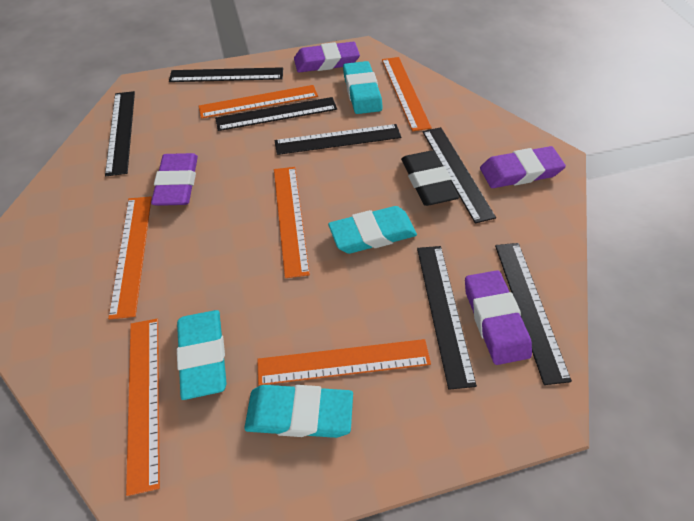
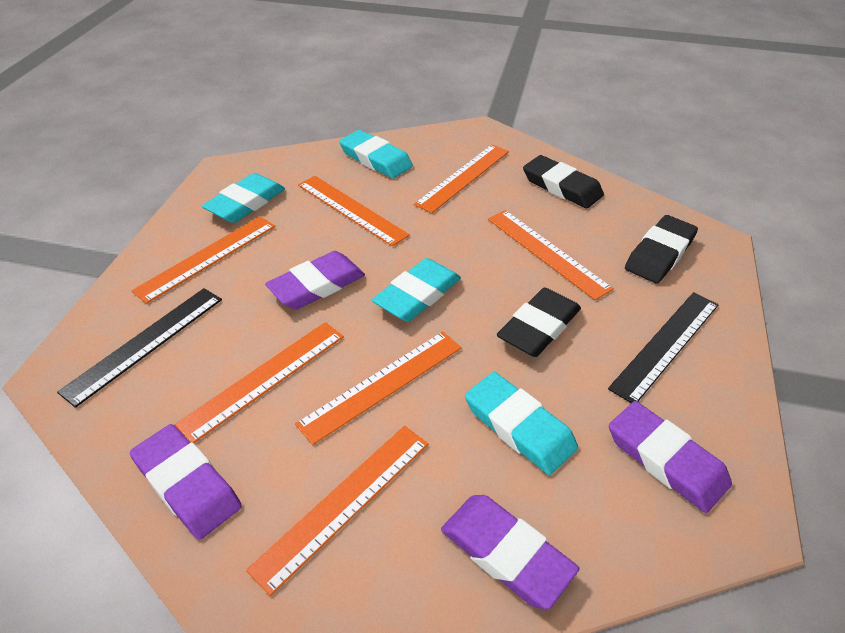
black eraser: [401,151,460,206] = 1 -> [497,287,581,357] [523,155,604,208] [625,215,698,284] = 3
black ruler: [105,91,135,176] [169,67,283,82] [215,97,337,131] [274,124,401,155] [417,246,477,390] [423,127,496,224] [495,243,572,385] = 7 -> [57,288,222,408] [608,292,719,403] = 2
orange ruler: [108,196,152,319] [126,319,160,496] [199,85,318,119] [257,339,431,385] [274,167,310,278] [382,57,432,131] = 6 -> [132,216,275,304] [175,322,344,443] [246,426,428,596] [295,331,462,445] [298,176,410,246] [414,145,509,213] [488,210,614,300] = 7

